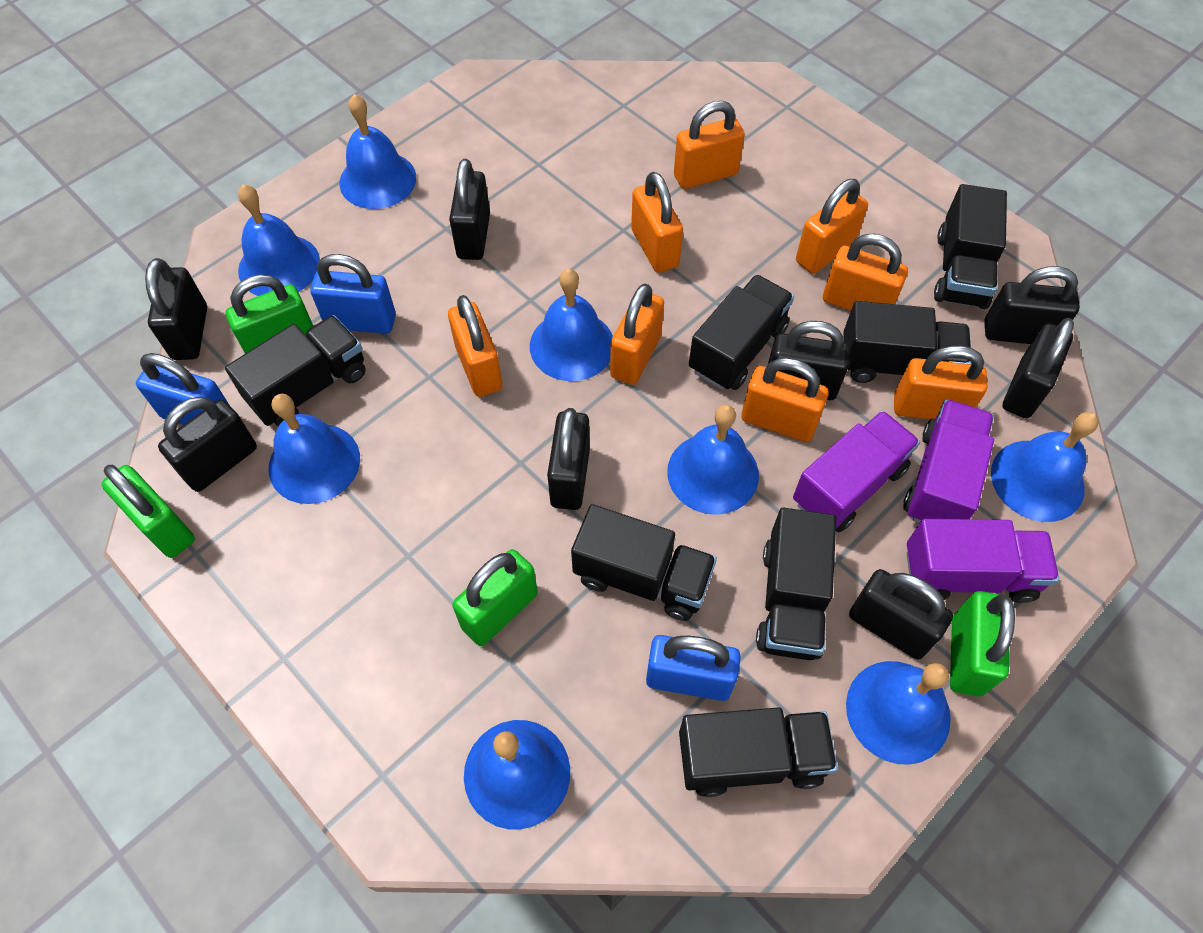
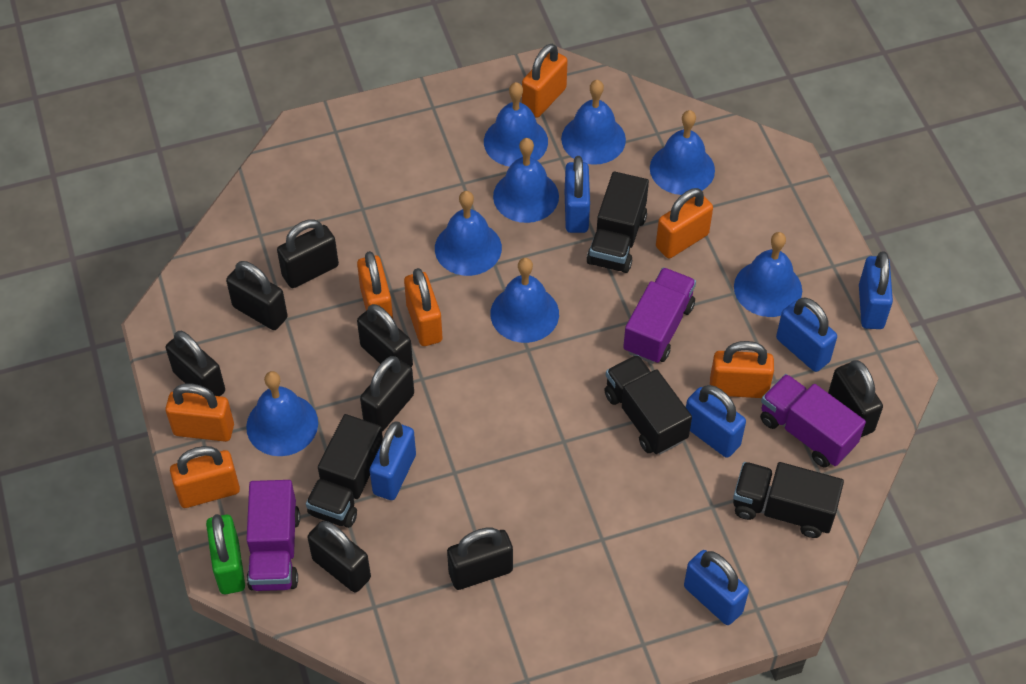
black truck: [225,315,366,427] [571,504,717,621] [679,707,838,797] [689,274,794,390] [756,508,836,660] [843,301,972,383] [934,184,1007,309] = 7 -> [306,414,383,528] [587,171,649,273] [604,355,692,454] [733,462,844,538] = 4
blue padlock: [136,353,229,425] [311,254,396,334] [646,635,741,701] = 3 -> [370,421,416,500] [565,156,590,233] [684,550,749,625] [686,385,746,458] [776,298,837,372] [859,251,893,329] = 6
green padlock: [101,465,195,558] [225,275,313,354] [452,549,538,646] [950,591,1015,697] = 4 -> [206,514,245,594] = 1
orange padlock: [448,295,502,397] [610,284,664,385] [631,172,683,273] [674,101,745,189] [741,358,829,442] [796,179,868,274] [823,233,908,311] [894,346,987,419] = 8 -> [165,383,234,442] [170,446,240,508] [357,251,393,318] [404,268,442,346] [522,44,568,118] [656,188,713,259] [710,341,774,398] = 7

